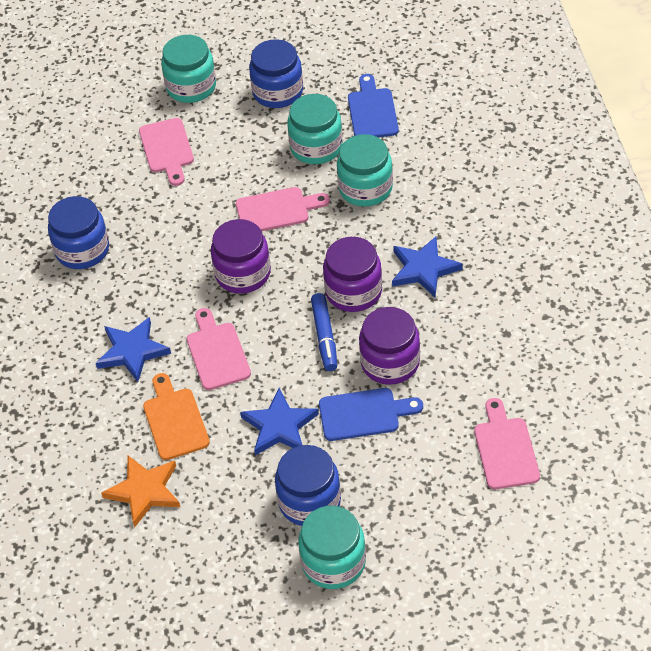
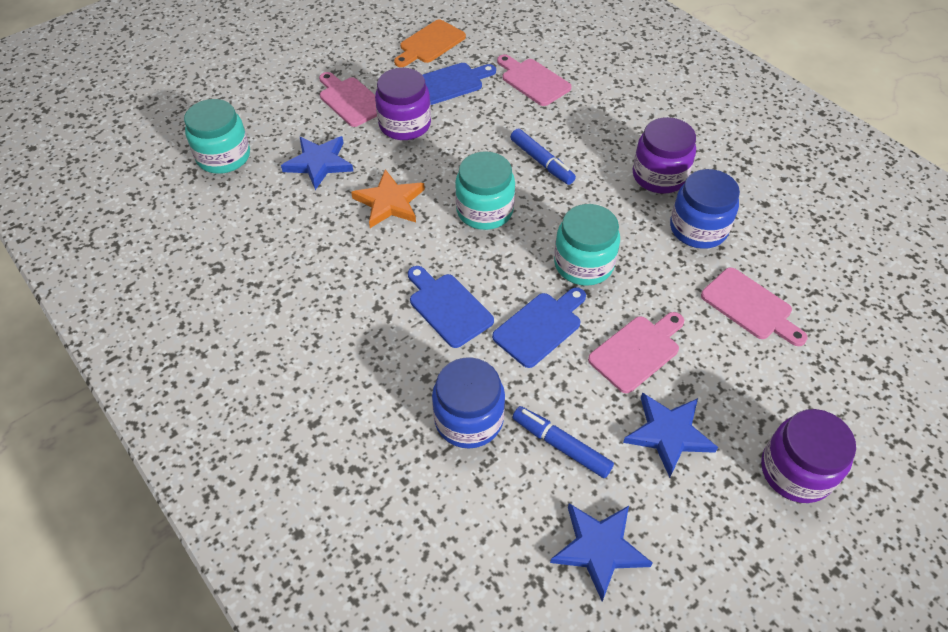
blue cutting board: [319,388,423,441] [348,74,399,138] = 2 -> [408,266,494,348] [423,63,496,105] [492,287,586,368] = 3
blue jar: [48,196,109,269] [249,39,303,108] [275,445,341,526] = 3 -> [432,357,505,448] [670,169,740,249] = 2
blue marker: [311,293,337,371] = 1 -> [510,129,576,185] [512,406,614,478] = 2
turquoise jar: [161,35,216,103] [287,94,343,164] [298,506,366,589] [337,134,393,207] = 4 -> [184,99,250,174] [455,151,515,230] [554,204,620,286] = 3

